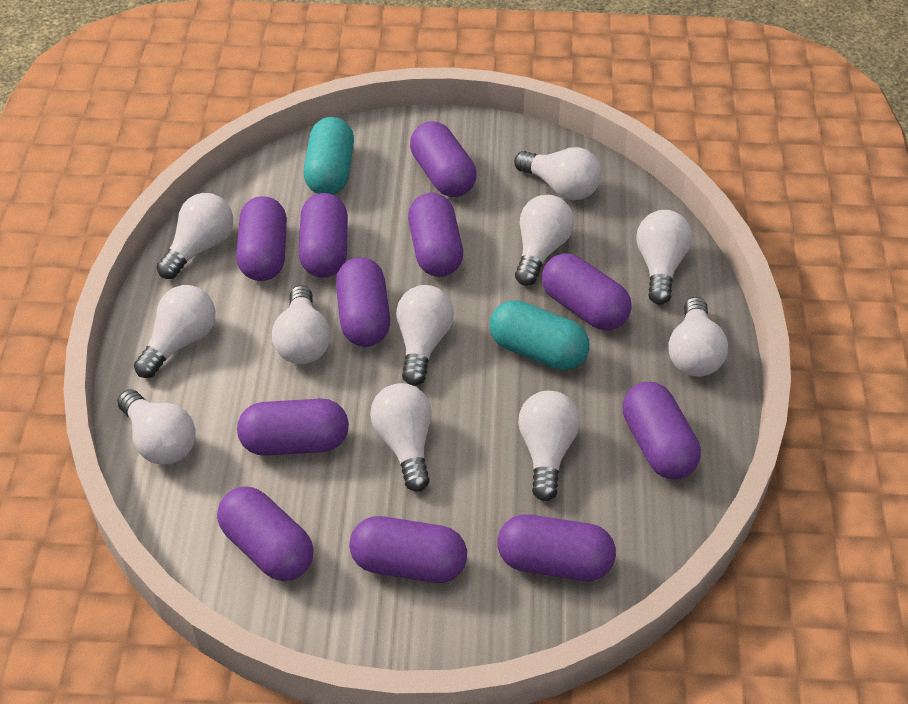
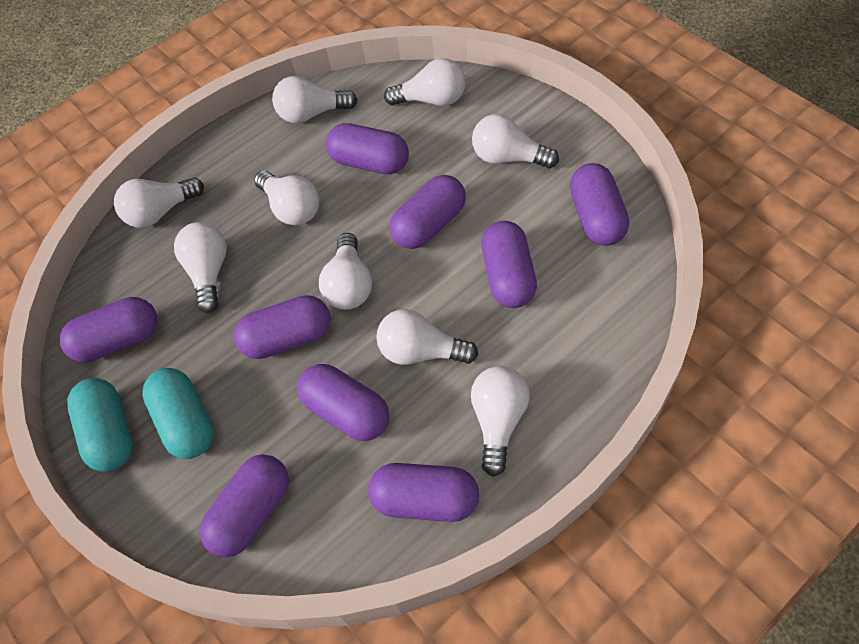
purple capsule: [217,487,314,581] [236,196,287,281] [237,398,349,456] [299,193,348,278] [336,257,390,347] [349,516,467,583] [408,193,463,277] [410,121,477,197] [498,514,616,581] [542,253,632,330] [623,382,701,479] = 11 -> [60,297,157,362] [199,454,289,557] [234,295,331,359] [297,364,389,441] [326,123,409,174] [368,463,479,522] [390,175,466,249] [481,221,537,308] [570,163,629,246] = 9
white light bulb: [117,390,196,465] [134,285,215,378] [157,193,233,279] [272,285,330,364] [370,383,432,492] [396,285,454,386] [514,147,601,200] [515,195,574,286] [518,391,580,501] [636,210,692,305] [668,297,728,377] = 11 -> [114,177,204,228] [174,222,227,313] [254,171,319,225] [272,76,358,123] [319,233,372,310] [376,309,478,365] [384,58,466,106] [471,366,530,477] [472,114,559,168] = 9

